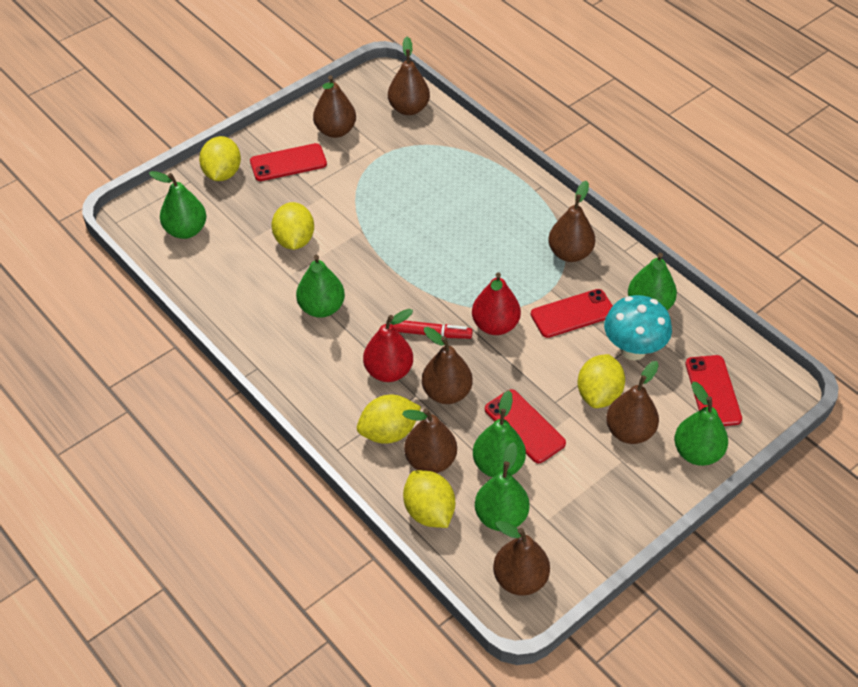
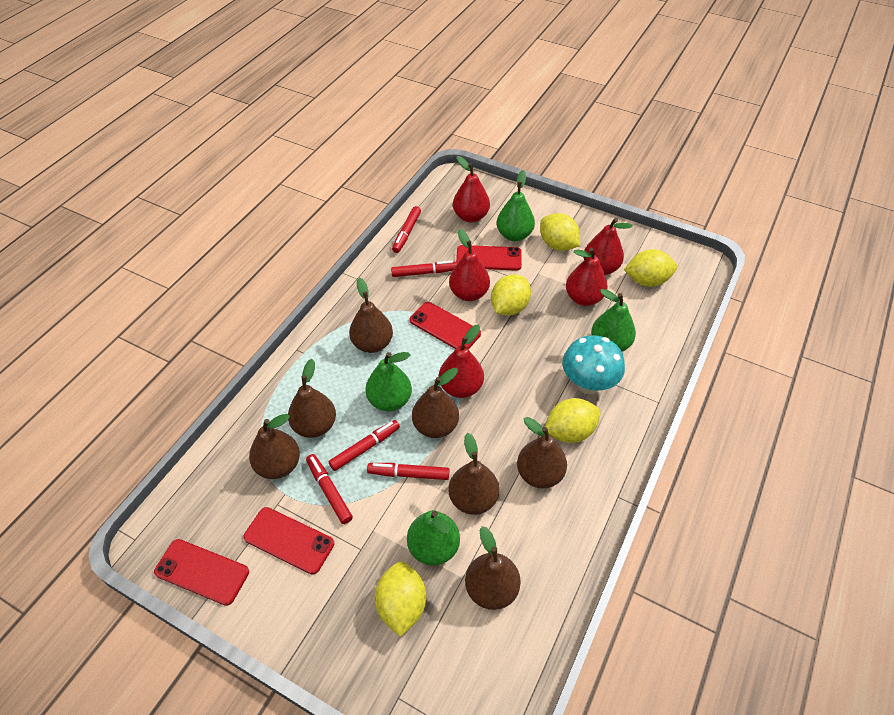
green pear: [149,171,206,239] [296,255,345,318] [473,390,526,477] [475,442,530,531] [628,253,677,310] [674,382,728,466] = 6 -> [365,352,412,411] [407,510,460,566] [497,170,535,241] [591,289,636,352] = 4
red marker: [391,321,473,339] = 1 -> [306,454,353,524] [329,420,400,471] [367,463,449,480] [391,261,457,277] [392,206,421,253] = 5
red pear: [363,309,413,382] [472,272,521,335] = 2 -> [439,325,484,398] [449,229,490,301] [453,156,490,222] [566,248,608,306] [583,218,633,275] = 5

